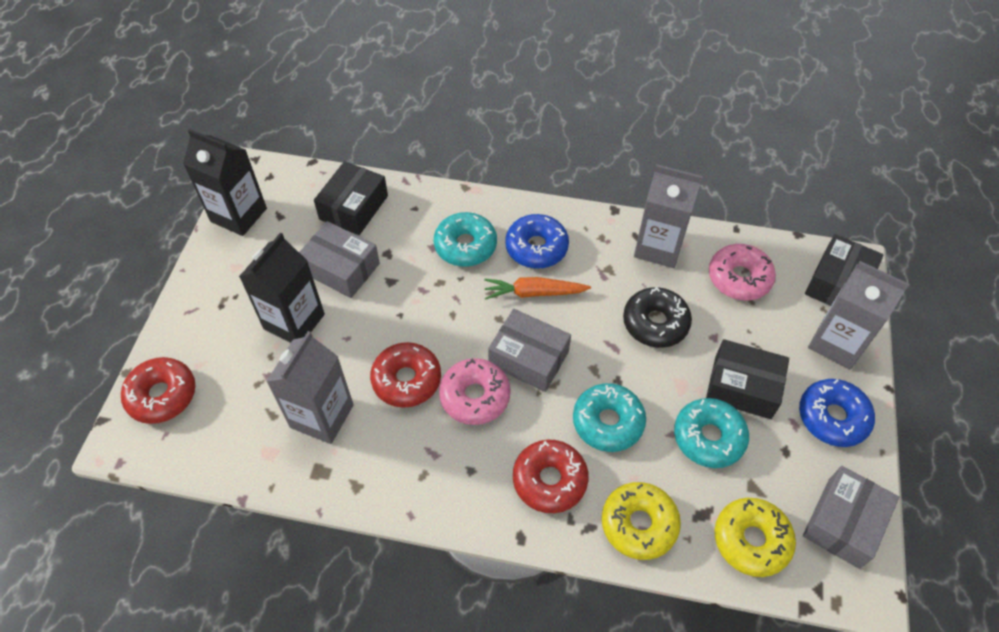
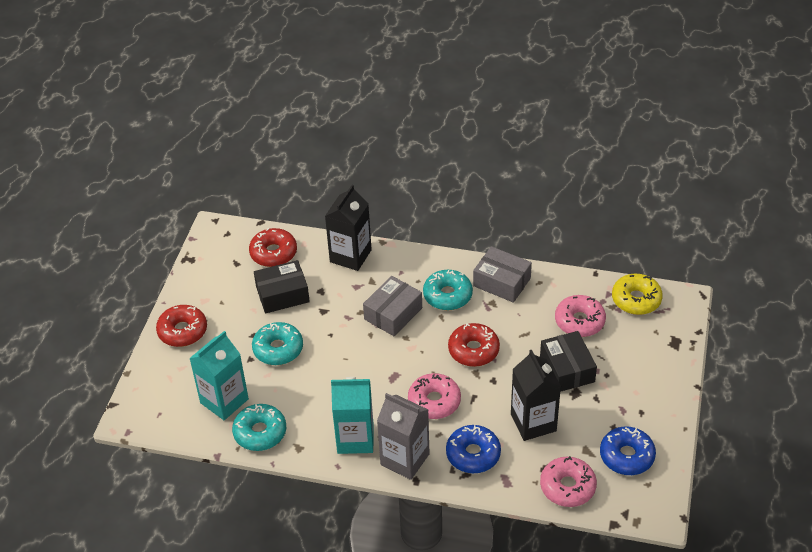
black box: [314,161,388,235] [706,339,789,419] [805,234,884,306] = 3 -> [254,260,310,314] [540,331,597,392] = 2
black donut: [623,287,692,348] = 1 -> none = 0
grey box: [299,221,380,298] [488,309,571,392] [803,466,899,569] = 3 -> [363,276,422,336] [473,246,532,303] = 2
grey carton: [266,331,354,444] [634,164,703,268] [808,261,909,369] = 3 -> [377,393,430,480] = 1
orange carrot: [484,277,591,300] = 1 -> none = 0
pink donut: [439,358,511,425] [709,244,776,300] = 2 -> [408,373,461,419] [540,456,597,507] [555,295,606,337] = 3
turquoise carton: none = 0 -> [189,331,249,420] [331,377,374,454] = 2
yellow donut: [602,482,681,560] [714,498,796,577] = 2 -> [612,274,663,315] = 1

